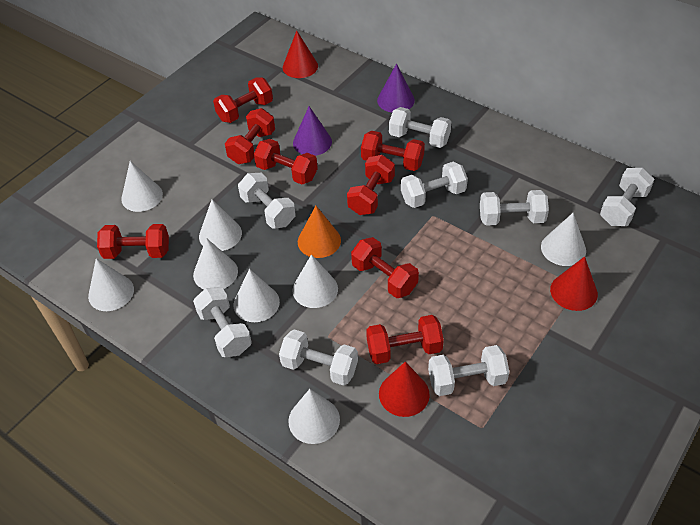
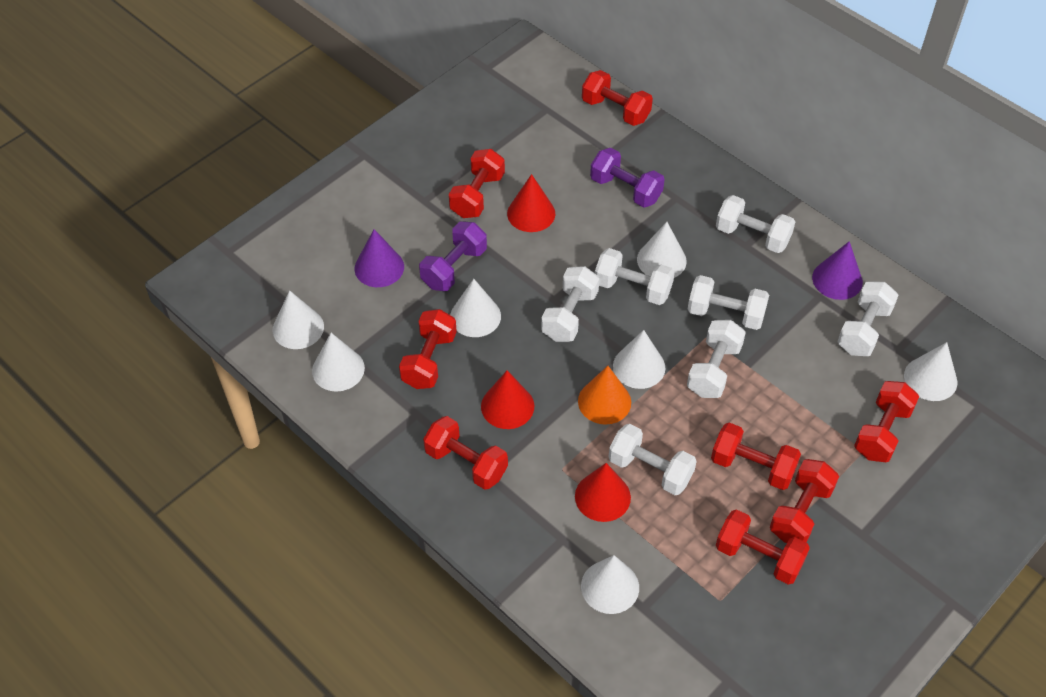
purple dumbbell: none = 0 -> [419,221,487,291] [590,148,665,207] = 2
white cone: [88,258,134,311] [121,161,163,212] [193,238,238,289] [199,199,242,251] [234,269,280,322] [288,389,340,444] [292,254,338,308] [541,213,586,266] = 8 -> [273,291,324,349] [312,333,365,392] [450,279,501,337] [581,555,639,614] [613,330,665,389] [637,222,687,278] [904,342,957,401] = 7
white dumbbell: [193,287,252,357] [238,173,296,229] [279,329,358,386] [389,107,451,148] [401,162,468,208] [428,345,510,396] [480,190,549,226] [600,168,654,226] = 8 -> [541,266,599,342] [595,248,675,305] [609,424,697,495] [687,275,769,330] [687,320,746,398] [716,195,795,253] [837,281,899,356] = 7

